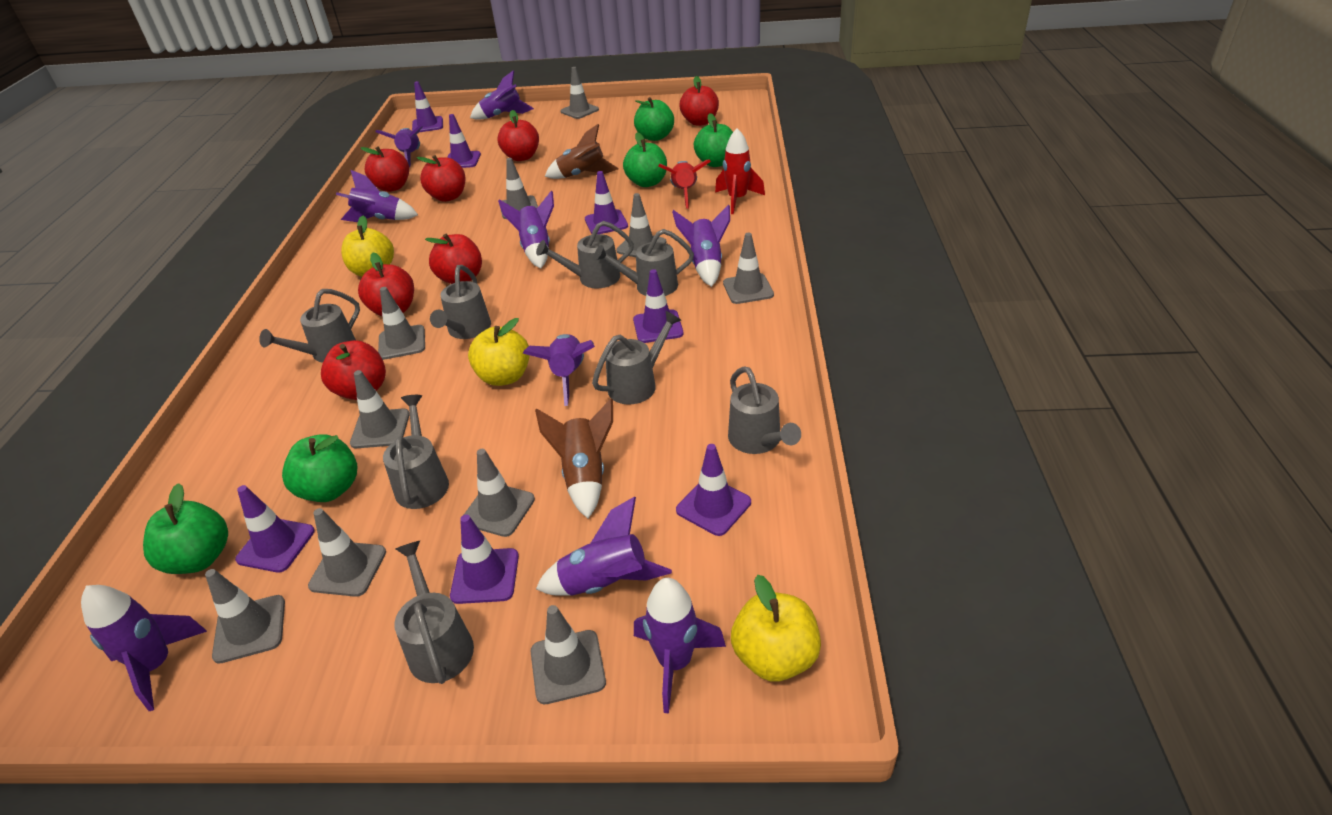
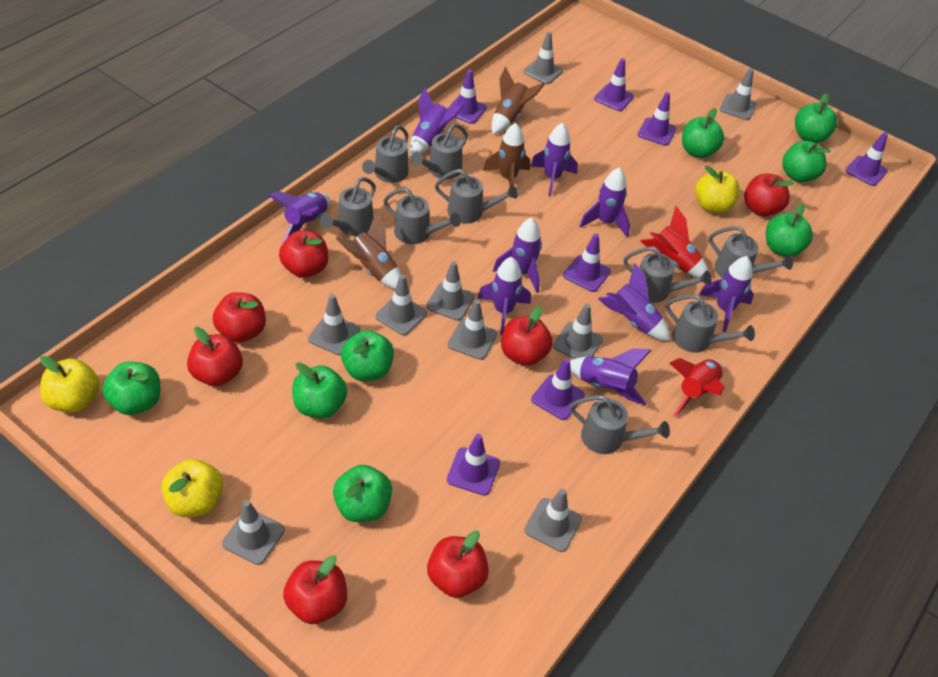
brown rocket: [535,399,613,518] [545,124,619,179] = 2 -> [336,213,401,289] [483,123,530,198] [491,67,545,134] = 3
green apple: [143,483,228,574] [282,434,357,502] [623,132,667,187] [634,97,674,141] [694,113,733,167] = 5 -> [102,362,160,415] [292,362,347,419] [333,465,392,522] [341,330,394,381] [682,108,724,158] [766,203,813,257] [782,141,831,182] [795,93,837,143] = 8
grey traffic cone: [205,569,285,664] [308,508,386,597] [350,370,410,448] [378,287,425,360] [464,449,535,537] [500,158,538,219] [531,605,606,704] [560,67,599,119] [616,193,666,258] [723,233,774,304] = 10 -> [222,500,285,565] [308,294,360,355] [375,275,427,335] [426,261,475,321] [448,300,497,360] [524,32,563,84] [524,489,582,552] [553,304,603,359] [720,68,757,120] = 9
grey watering can: [259,289,360,363] [383,395,449,509] [394,541,474,684] [430,265,491,339] [536,221,634,288] [592,311,681,404] [594,229,694,296] [728,367,801,454] = 8 -> [320,177,376,236] [362,125,409,183] [383,188,461,244] [411,124,468,179] [435,169,518,224] [570,395,670,454] [623,247,712,303] [665,294,755,353] [709,226,793,278] = 9

